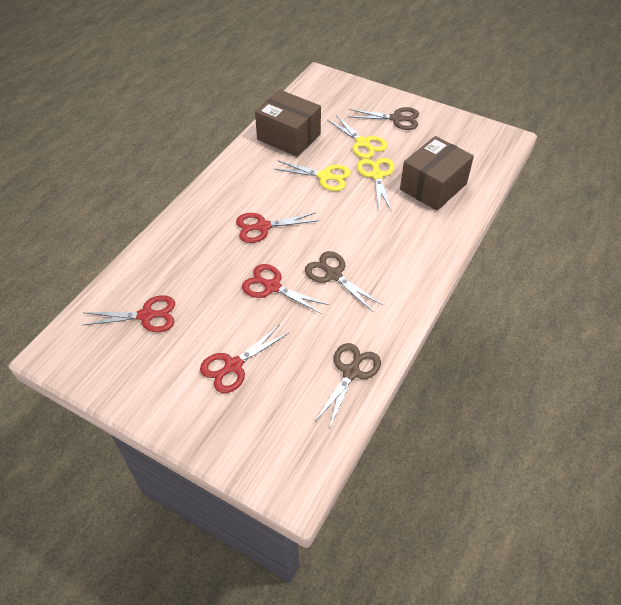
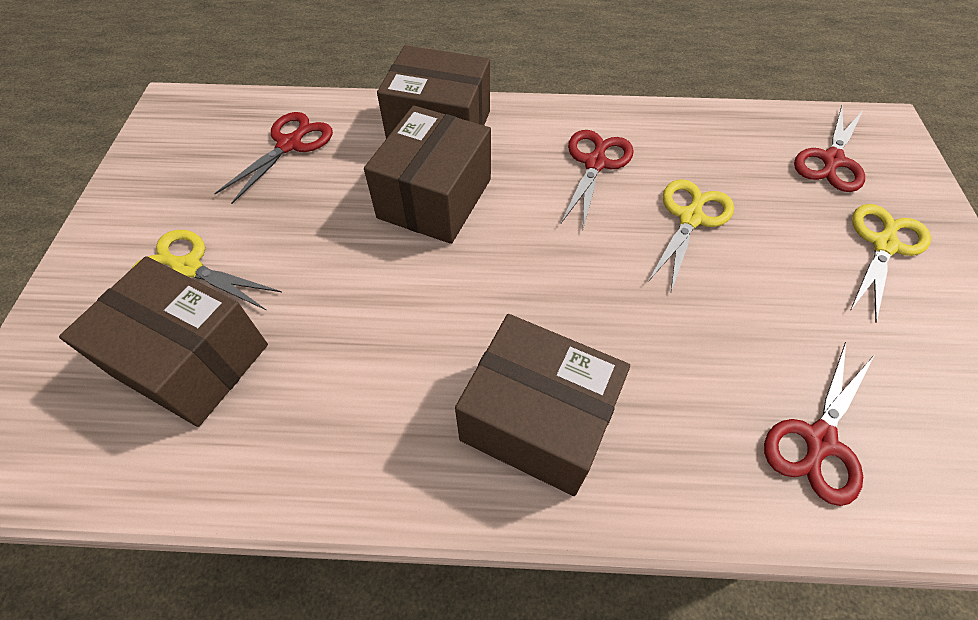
brown box: [255,90,321,157] [400,136,474,211] = 2 -> [59,256,268,427] [364,105,491,244] [377,45,490,139] [455,314,630,496] = 4
brown scissors: [305,251,383,312] [315,343,381,427] [348,107,419,130] = 3 -> none = 0

